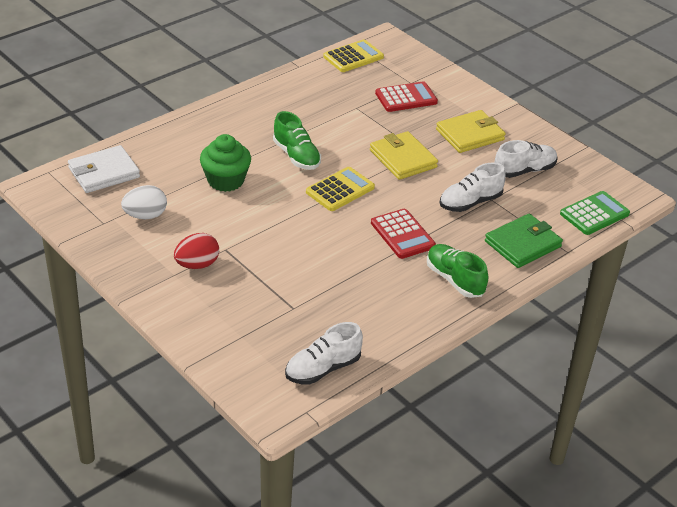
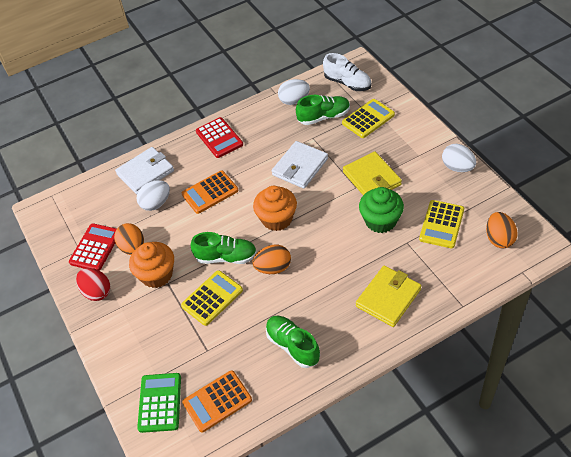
green shoe: [273,111,321,170] [427,244,488,298] = 2 -> [191,232,257,264] [266,316,320,368] [296,95,350,125] = 3
green wallet: [485,214,563,268] = 1 -> none = 0
orange calculator: none = 0 -> [182,170,238,214] [182,370,252,432] = 2
orange cupcake: none = 0 -> [129,242,174,288] [253,186,297,231] = 2
orange egg: none = 0 -> [114,223,144,255] [252,245,291,274] [486,212,518,248] = 3
white egg: [121,185,167,219] = 1 -> [136,180,170,211] [278,79,310,105] [442,144,476,172] = 3
white shoe: [285,322,363,385] [440,162,506,212] [495,140,558,178] = 3 -> [323,53,372,91] = 1
white wallet: [68,145,140,193] = 1 -> [115,147,174,194] [272,141,328,189] = 2
yellow calculator: [306,167,375,211] [323,39,384,72] = 2 -> [181,270,243,326] [342,99,395,138] [419,200,464,248] = 3

